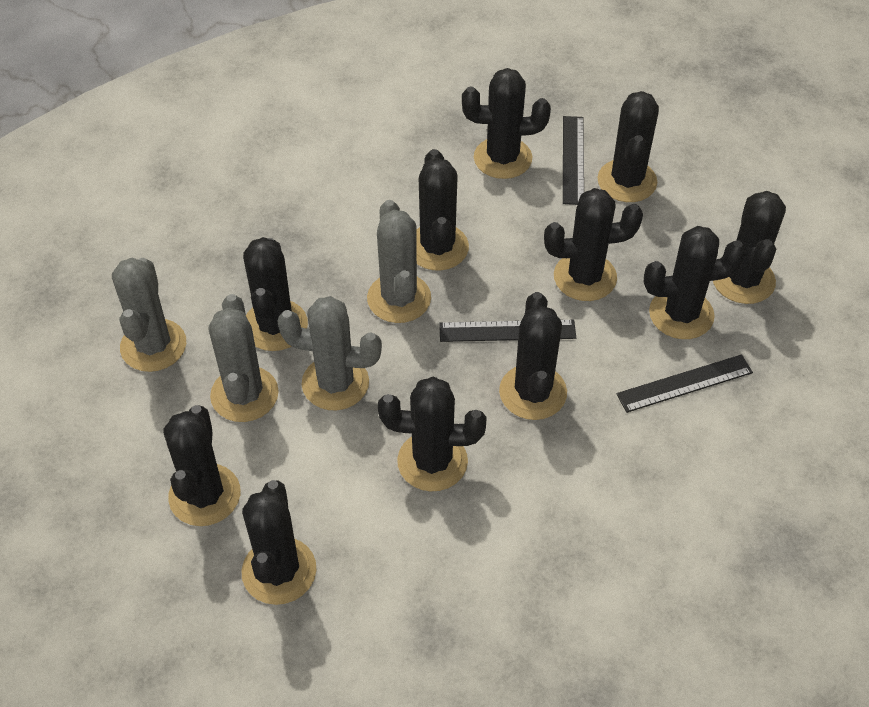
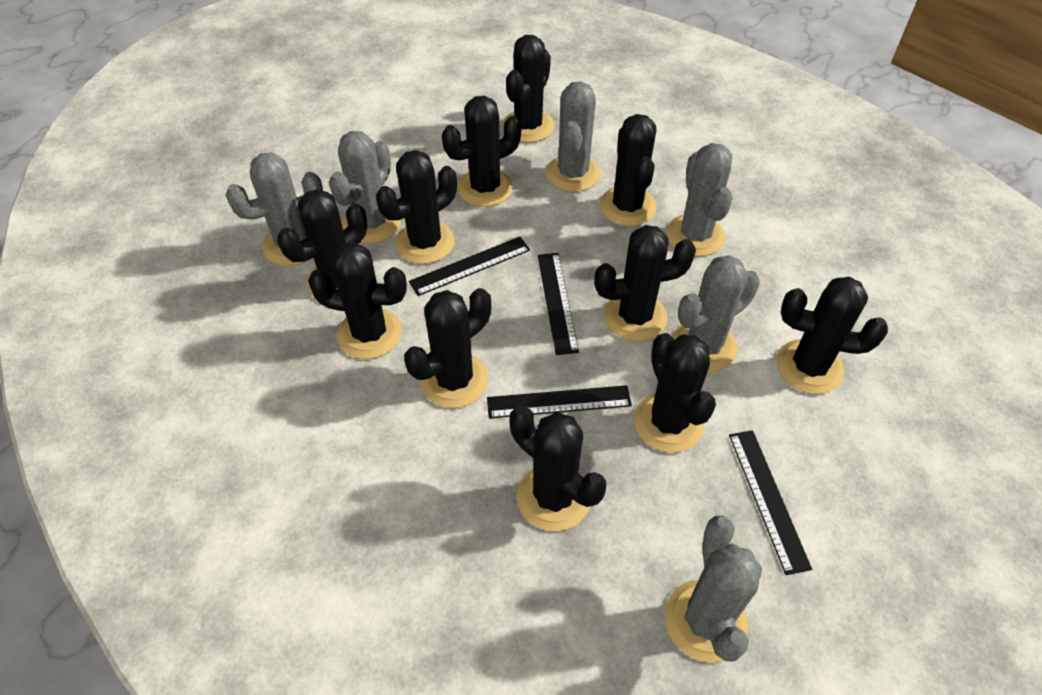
black ruler: [439,320,576,342] [563,116,584,205] [616,354,753,413] = 3 -> [409,237,530,296] [487,385,632,419] [538,253,579,355] [729,430,812,575] = 4
grey cactus: [112,258,186,372] [208,294,279,422] [277,296,382,410] [367,200,431,323] = 4 -> [226,152,323,266] [329,131,401,244] [546,81,601,192] [665,516,762,663] [666,143,732,256] [673,255,760,372] = 6

